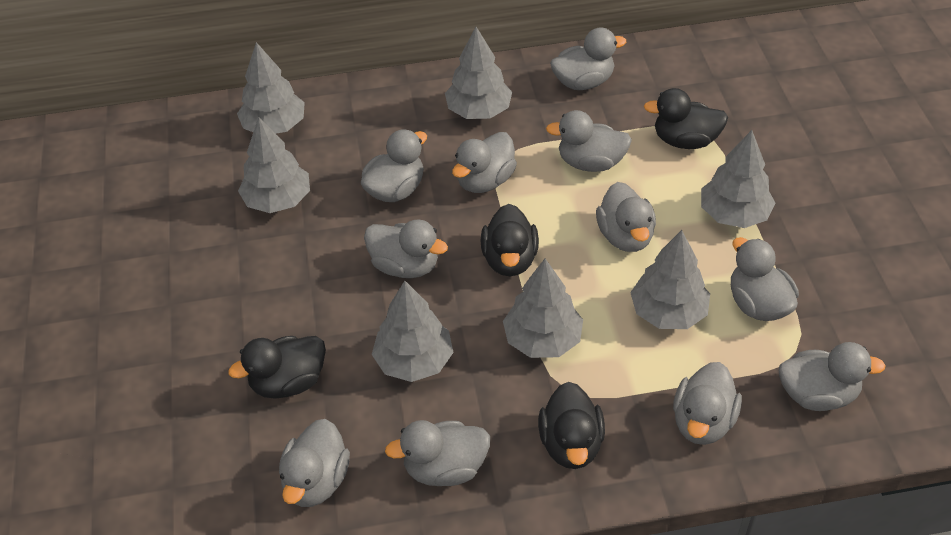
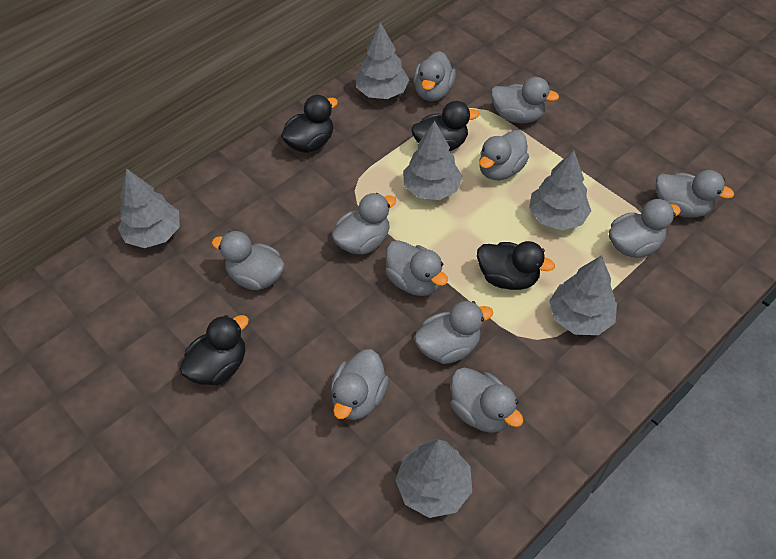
grey tree: [237,42,305,134] [238,117,310,213] [372,281,454,382] [445,27,512,119] [503,259,583,358] [630,230,710,329] [701,130,775,228] = 7 -> [118,168,180,248] [356,22,409,99] [395,439,472,518] [403,121,462,200] [529,150,591,230] [549,255,617,335] = 6

